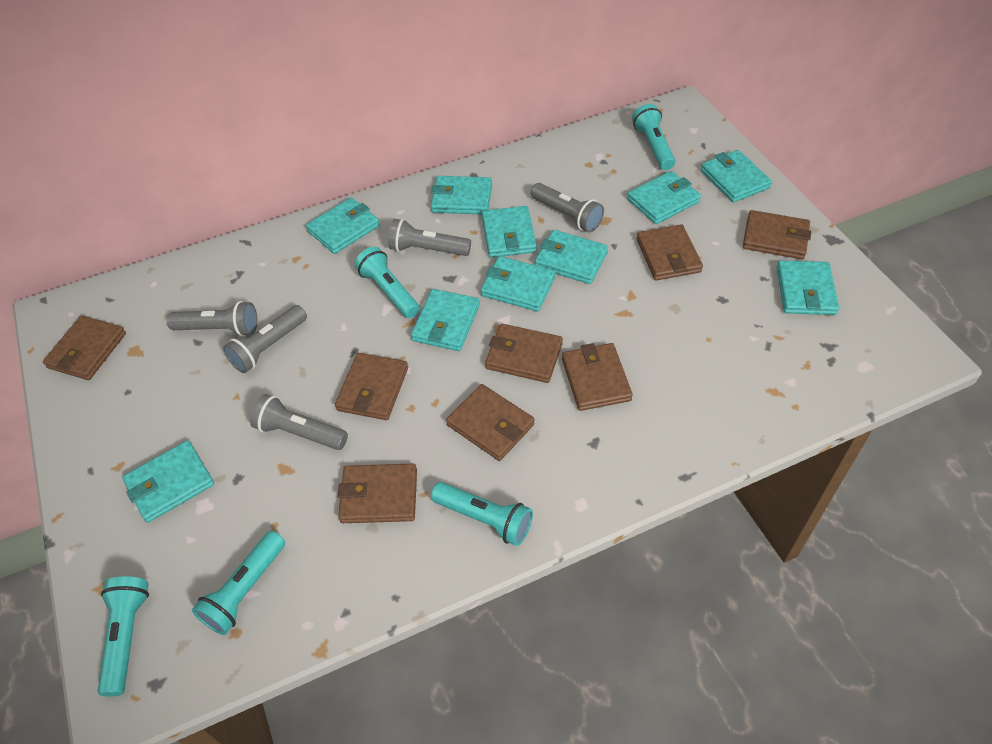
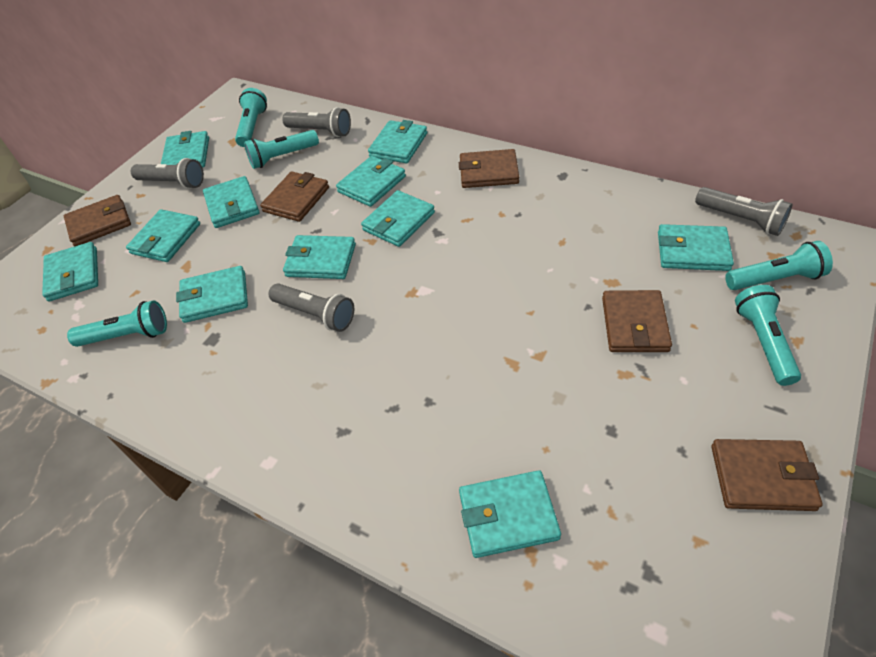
brown wallet: [43,315,126,380] [335,353,408,420] [337,464,417,523] [446,384,535,461] [485,324,563,383] [562,343,633,411] [636,224,703,281] [742,210,811,259] = 8 -> [64,195,131,246] [260,172,329,222] [459,149,519,188] [602,290,672,352] [711,439,823,511] = 5
grey flashlight: [167,301,257,337] [223,305,307,373] [250,394,348,450] [388,219,471,256] [531,183,604,232] = 5 -> [131,158,204,189] [269,283,354,332] [282,107,351,137] [695,187,792,236] = 4
turquoise wallet: [122,440,214,523] [306,198,380,254] [411,289,480,351] [431,176,492,215] [481,256,555,311] [482,206,537,258] [535,230,608,284] [627,171,701,224] [701,150,772,202] [777,261,839,315] = 10 -> [42,242,98,302] [126,209,200,262] [161,131,209,168] [176,266,248,323] [203,176,260,228] [283,235,356,279] [336,156,406,207] [361,190,435,247] [368,120,427,164] [459,470,561,558] [658,224,734,271] = 11

